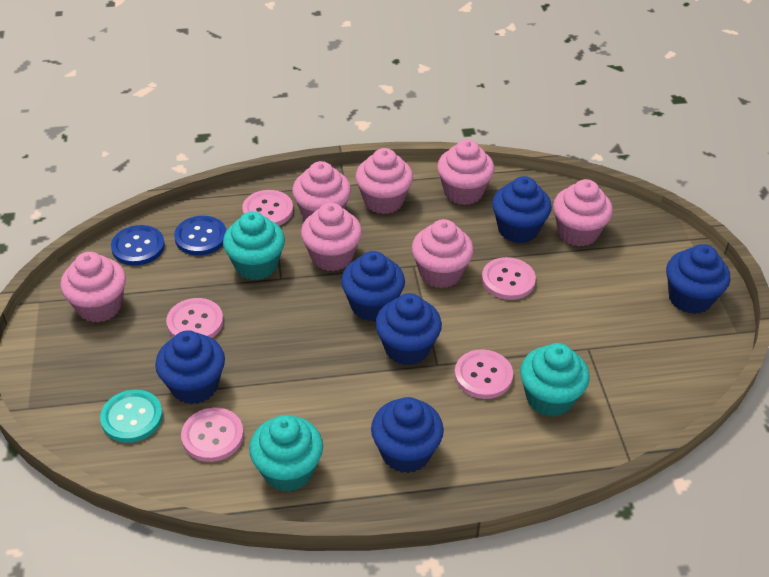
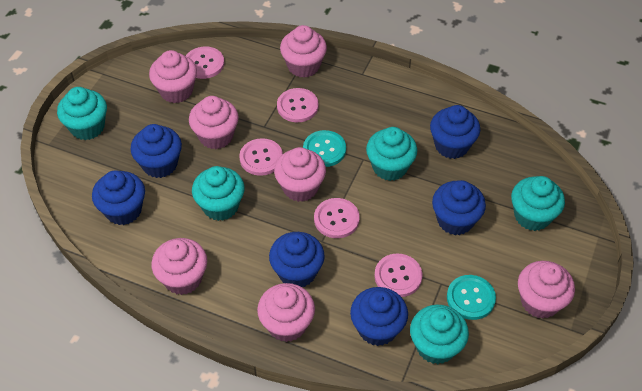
blue button: [111,225,165,266] [174,216,226,255] = 2 -> none = 0
turquoise button: [100,390,163,443] = 1 -> [303,130,346,167] [447,275,496,320] = 2
turquoise cupcake: [223,211,285,280] [249,415,323,492] [520,343,590,417] = 3 -> [57,87,107,140] [192,166,245,221] [366,127,417,181] [410,305,469,364] [511,176,565,231] = 5

